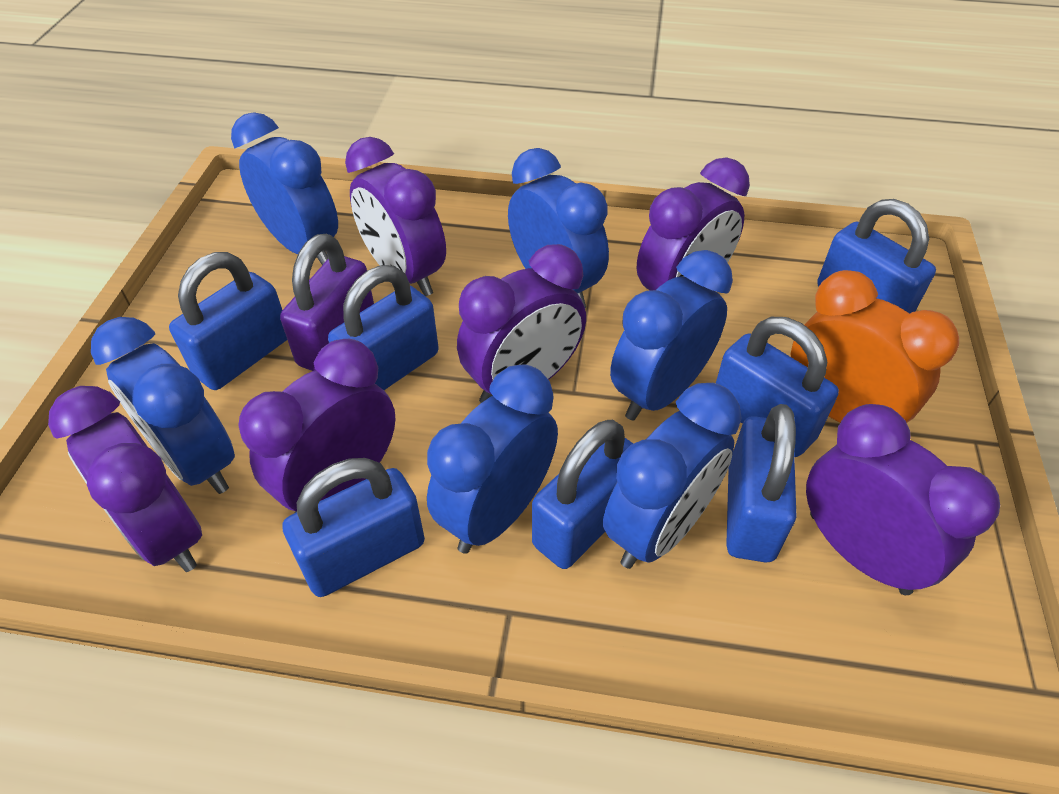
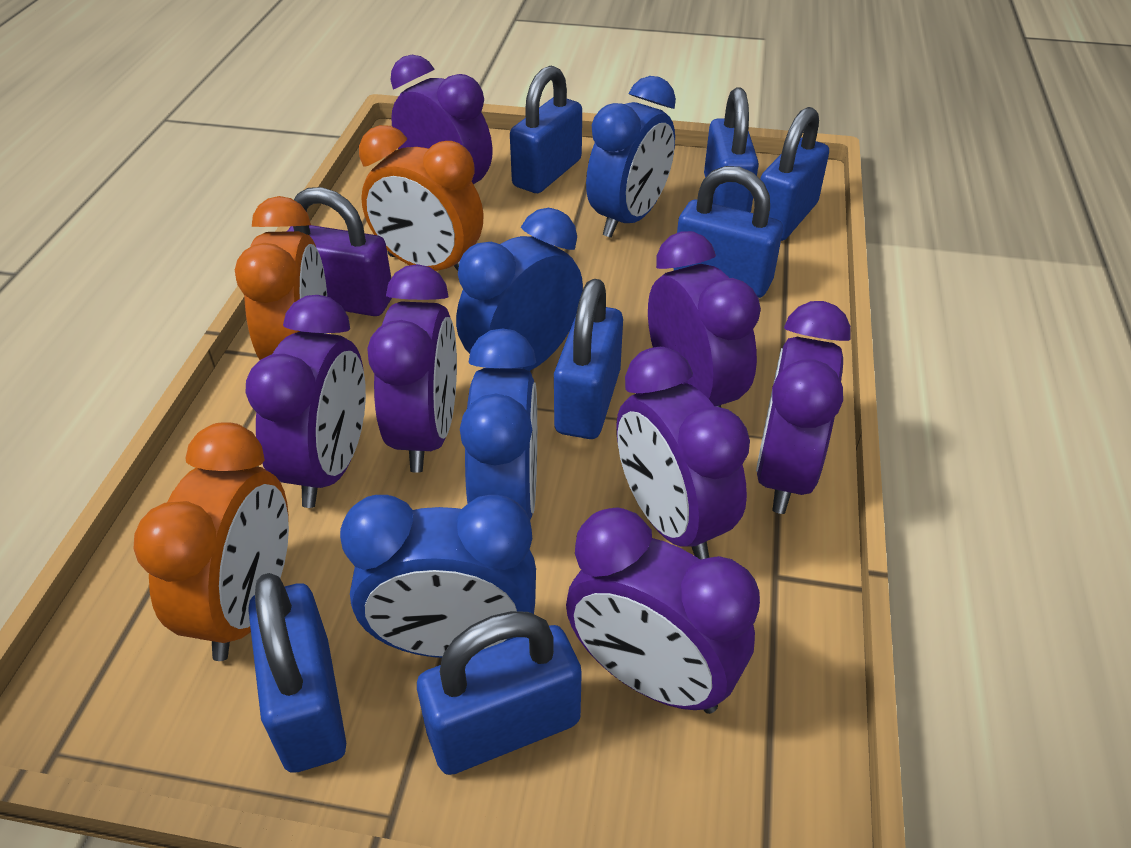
blue clock: [91,317,235,494] [231,112,338,265] [427,364,558,554] [508,148,609,308] [603,383,742,569] [610,250,733,421] = 6 -> [340,495,536,658] [456,208,583,371] [460,329,537,520] [586,76,676,238] = 4
orange clock: [791,270,959,423] = 1 -> [133,422,289,661] [235,196,327,360] [359,125,483,271] = 3
purple clock: [48,386,202,572] [238,339,395,513] [345,137,446,296] [457,244,586,403] [637,157,750,291] [806,404,1000,595] = 6 -> [245,295,366,508] [367,264,457,473] [391,55,492,184] [566,507,760,714] [616,347,750,560] [648,231,761,407] [756,301,851,514] = 7

